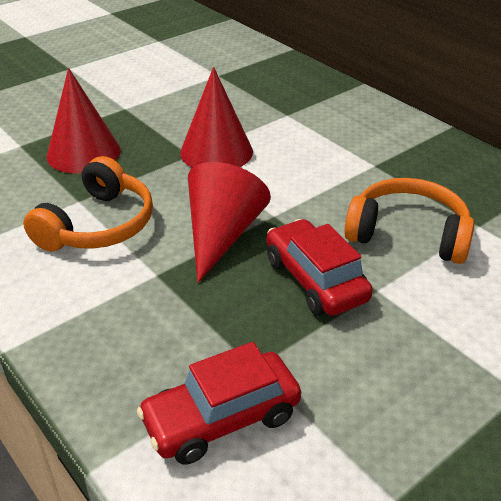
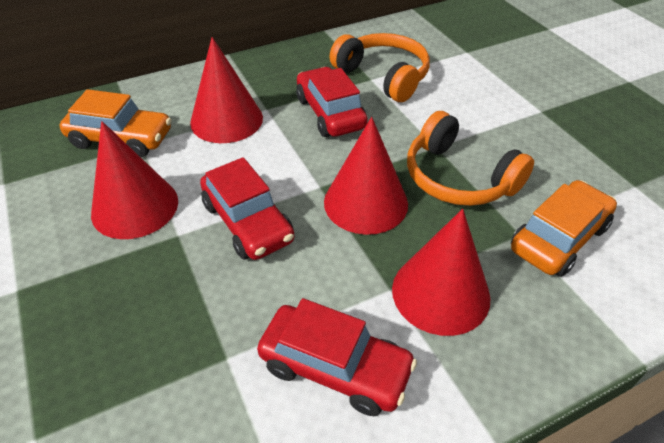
orange car: none = 0 -> [59,89,172,157] [511,180,617,277] = 2
red car: [137,342,301,464] [267,219,373,316] = 2 -> [200,157,295,260] [257,298,417,416] [296,67,368,137] = 3
red cone: [47,68,121,174] [180,67,253,168] [188,162,271,283] = 3 -> [91,121,178,239] [190,37,263,143] [324,117,408,235] [392,209,490,336] = 4

